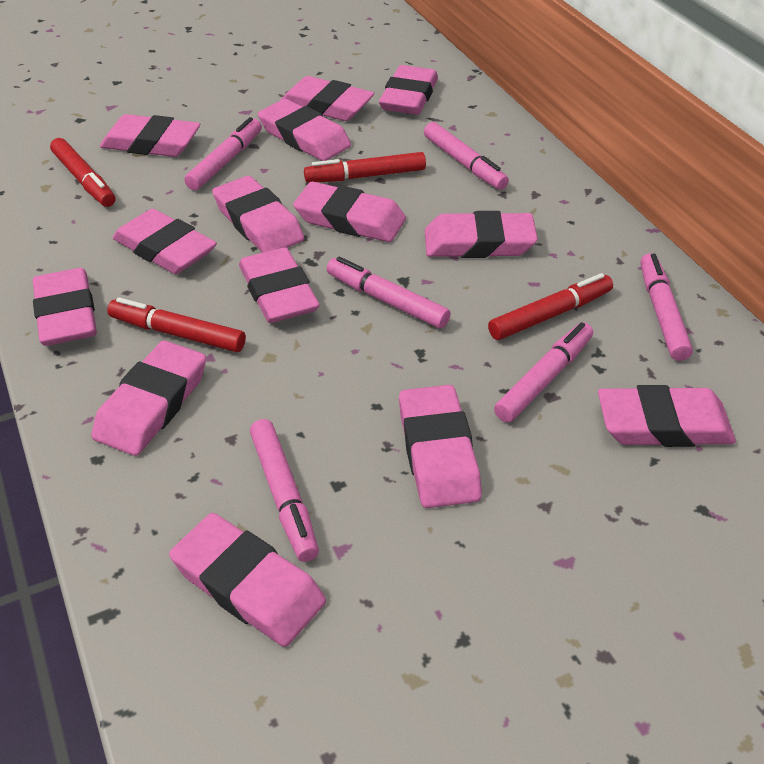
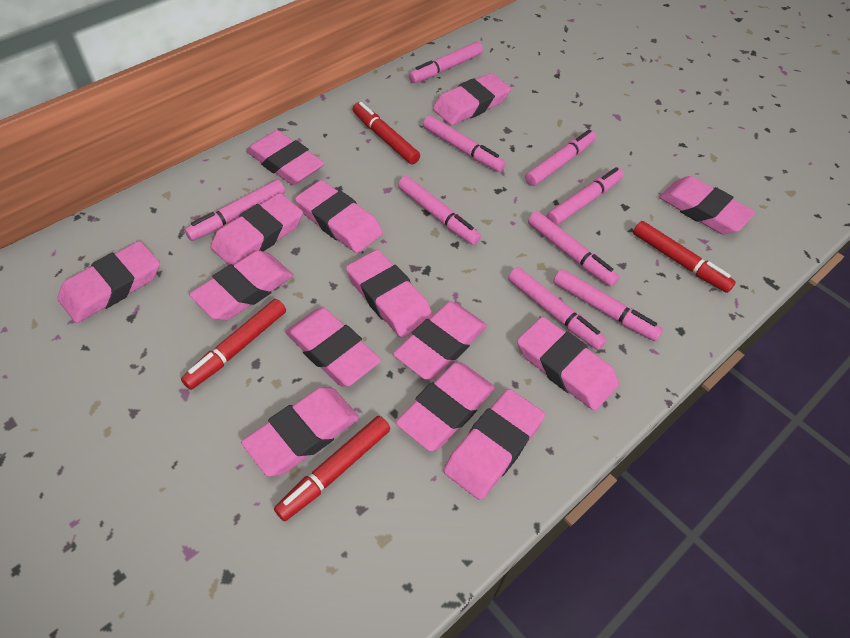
pink marker: [184,117,262,190] [250,419,319,562] [327,257,451,329] [424,122,509,190] [494,322,593,422] [640,253,693,361] = 6 -> [185,180,285,241] [398,176,481,245] [409,42,483,83] [423,115,506,172] [508,267,607,350] [525,129,596,186] [528,211,619,287] [547,167,624,225] [553,269,663,341] = 9

